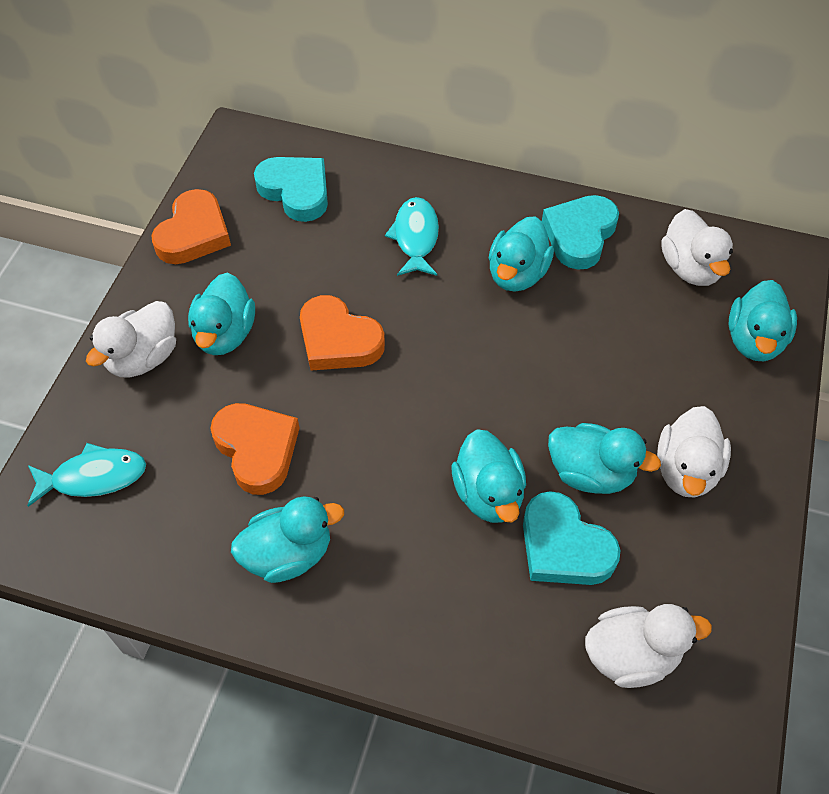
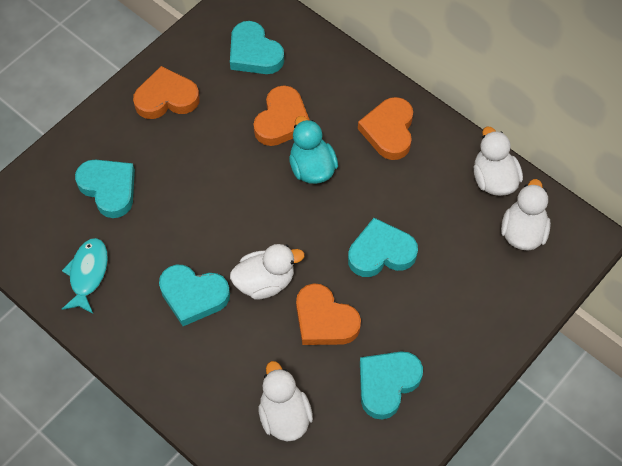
orange heart: [151,189,231,264] [210,403,299,495] [300,295,385,371] = 3 -> [133,66,200,119] [253,86,310,146] [296,283,361,345] [358,97,413,160] = 4
turquoise duck: [188,273,255,355] [231,496,344,583] [451,429,526,523] [489,216,554,292] [548,423,661,494] [728,280,797,361] = 6 -> [289,116,338,184] = 1
turquoise fish: [27,443,146,507] [385,197,439,276] = 2 -> [62,238,108,314] = 1
turquoise heart: [254,157,328,222] [523,491,621,585] [542,195,619,270] = 3 -> [75,159,135,218] [159,265,230,326] [230,21,284,74] [348,218,418,277] [360,351,423,420] = 5

